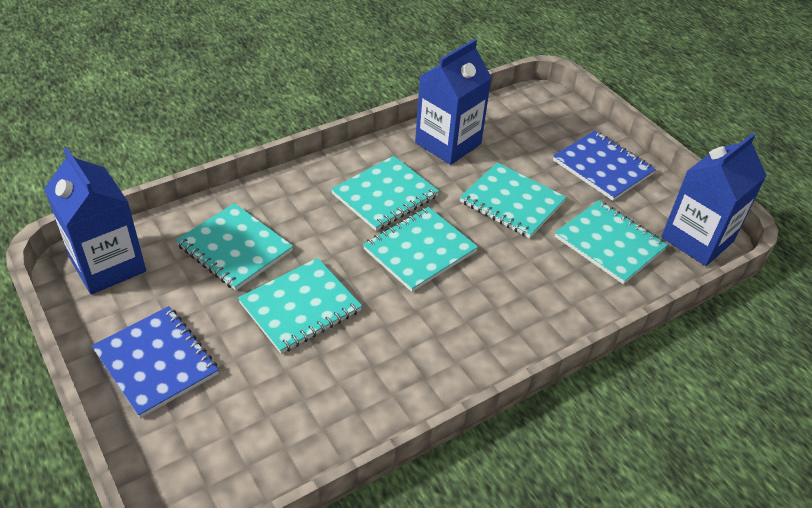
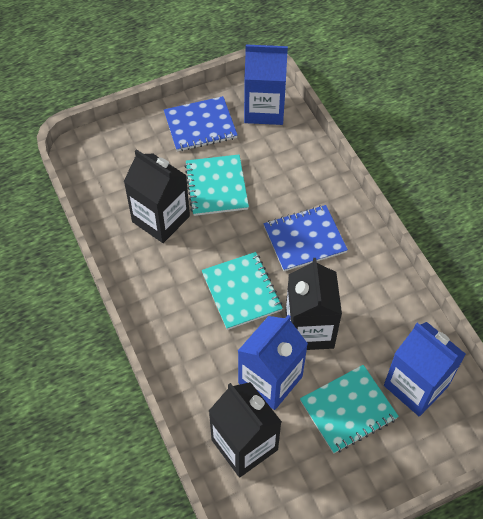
black carton: none = 0 -> [124,149,190,243] [209,382,282,477] [285,258,342,350] = 3
turquoise notebook: [176,203,293,291] [238,258,362,354] [331,156,439,231] [363,207,478,292] [460,162,566,238] [555,200,668,284] = 6 -> [184,155,249,216] [202,252,283,330] [300,365,399,454] = 3

